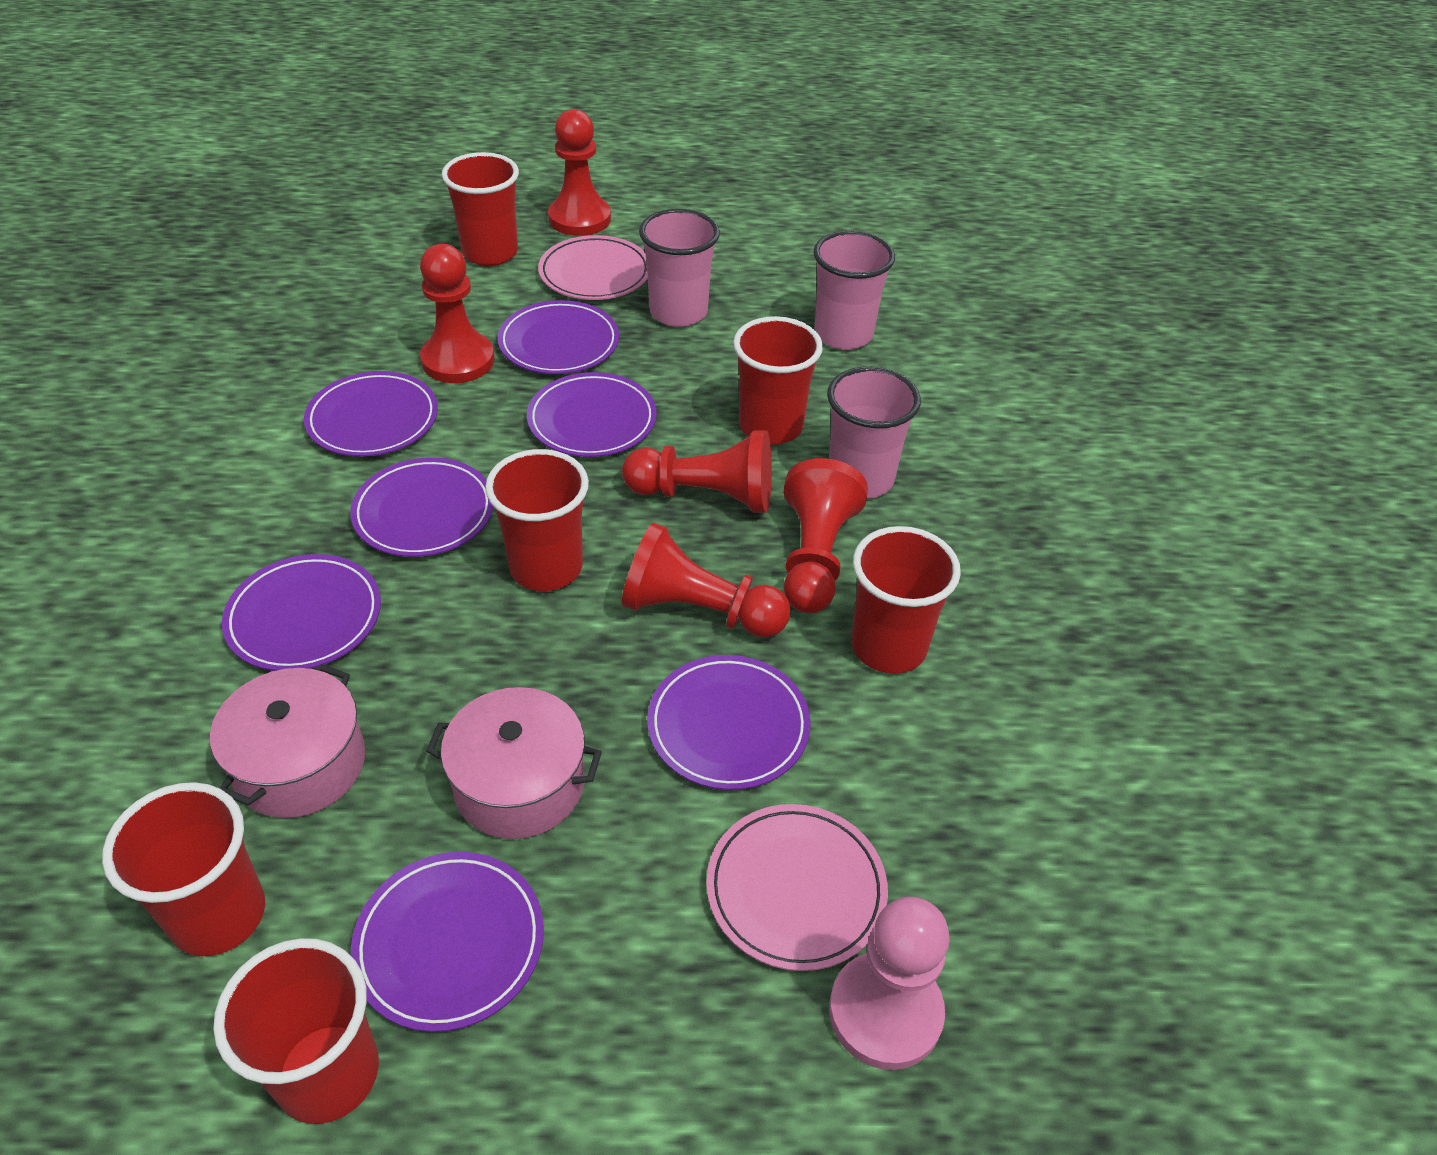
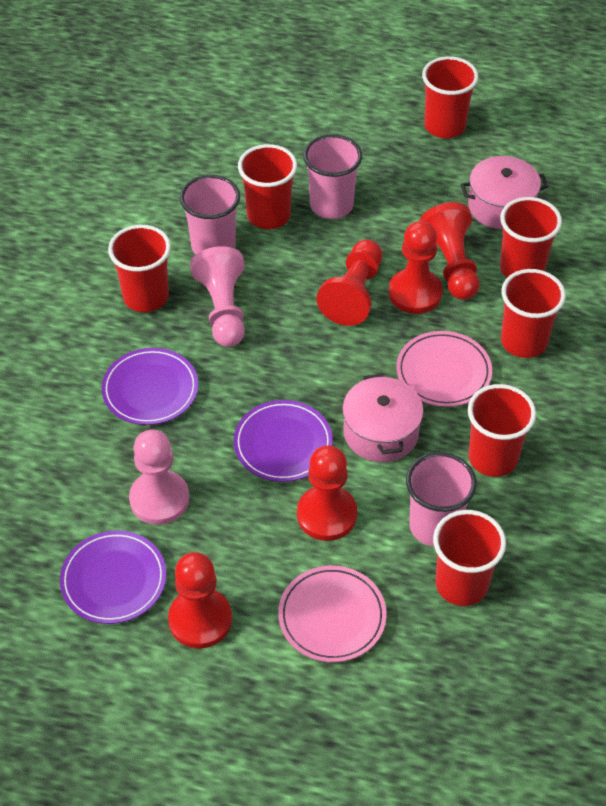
pink pawn: [829,897,950,1070] = 1 -> [129,429,189,525] [190,246,245,347] = 2
purple plate: [222,554,381,671] [304,371,438,457] [350,457,494,557] [351,852,544,1032] [498,300,619,374] [527,372,657,457] [647,655,811,790] = 7 -> [60,531,166,624] [102,348,198,425] [234,400,333,482] = 3
red cup: [102,782,265,956] [213,938,379,1124] [442,152,519,266] [485,449,589,591] [733,316,823,445] [851,526,961,674] = 6 -> [108,225,171,312] [238,144,297,229] [422,56,478,138] [433,510,506,606] [468,384,536,477] [500,197,562,278] [501,269,566,358] = 7

